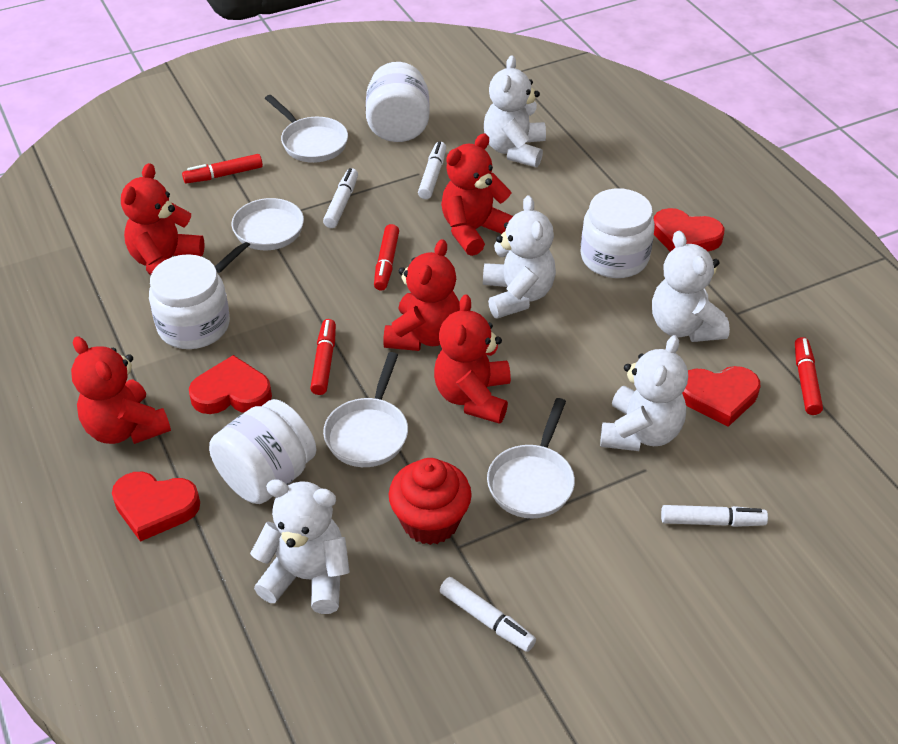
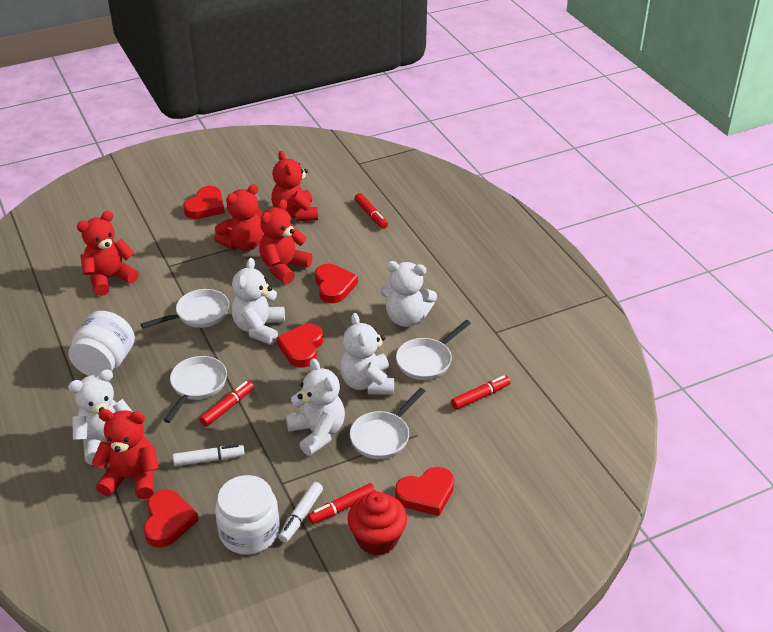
red heart: [112,472,200,542] [189,355,272,414] [654,208,725,252] [682,366,761,427] = 4 -> [143,489,199,548] [183,186,224,219] [277,324,323,368] [315,264,358,303] [395,467,454,516] = 5
white jar: [149,254,230,349] [209,399,317,504] [366,62,430,142] [580,188,655,278] = 4 -> [68,311,135,376] [215,475,280,555] = 2
white marker: [323,168,358,228] [418,141,446,199] [440,577,536,652] [661,505,768,527] = 4 -> [173,444,245,466] [278,482,323,543] = 2

